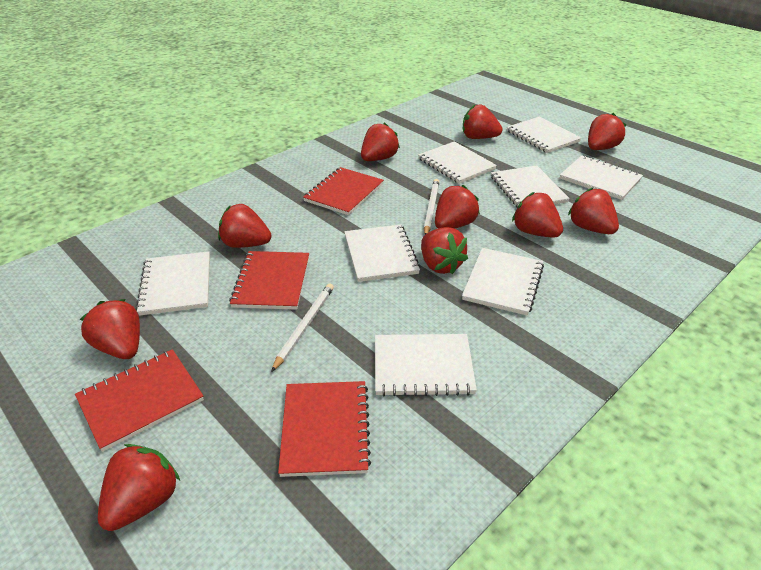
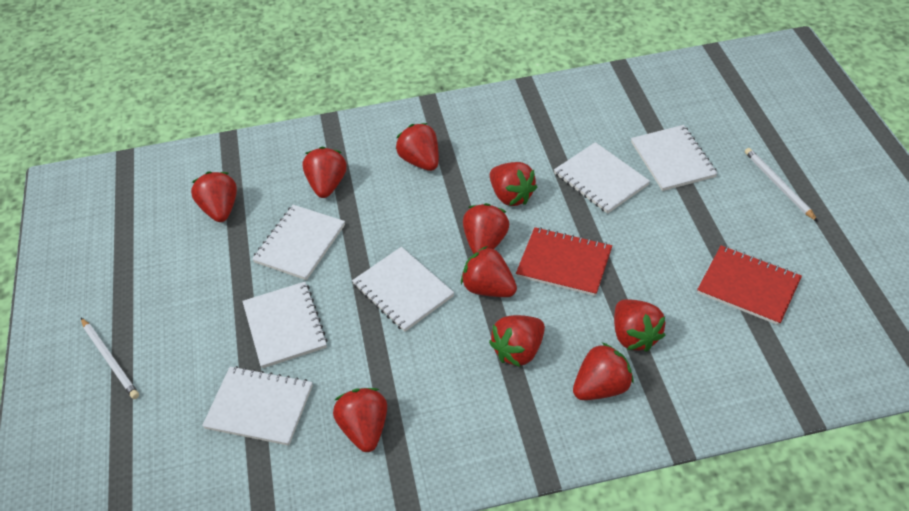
red notebook: [75,349,204,452] [229,251,309,310] [278,381,371,477] [303,167,384,215] = 4 -> [516,227,612,296] [697,245,802,325] = 2
white notebook: [136,251,210,316] [344,224,420,282] [375,334,477,396] [418,141,497,184] [462,248,544,315] [491,165,570,208] [507,117,581,153] [560,155,643,200] = 8 -> [202,366,313,446] [242,282,328,368] [252,205,345,280] [352,247,454,332] [554,142,650,214] [631,125,718,191] = 6

